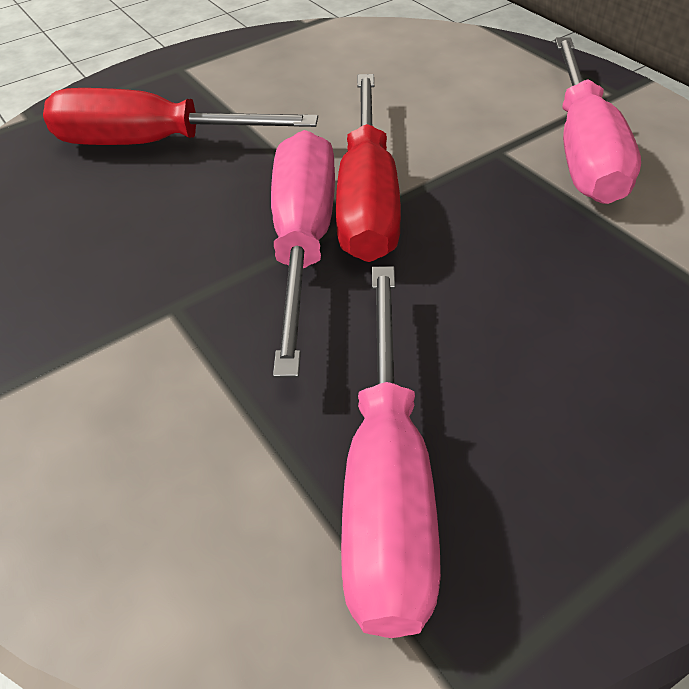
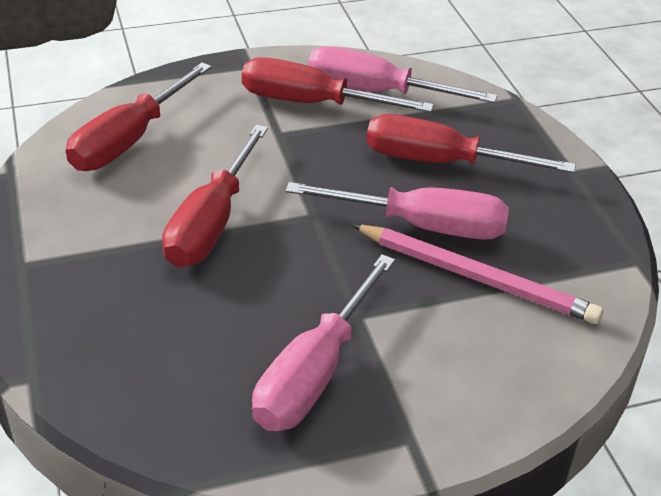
pink pencil: none = 0 -> [352,224,603,324] = 1
red screwdriver: [43,88,318,145] [336,74,401,262] = 2 -> [66,62,212,171] [162,125,268,267] [242,57,434,112] [366,114,576,173] = 4

